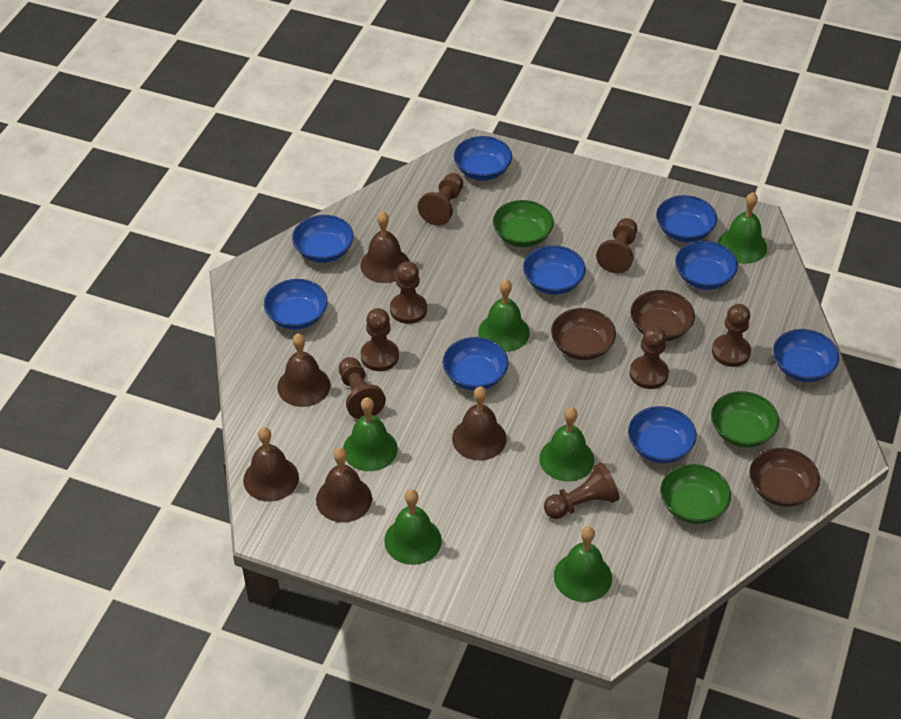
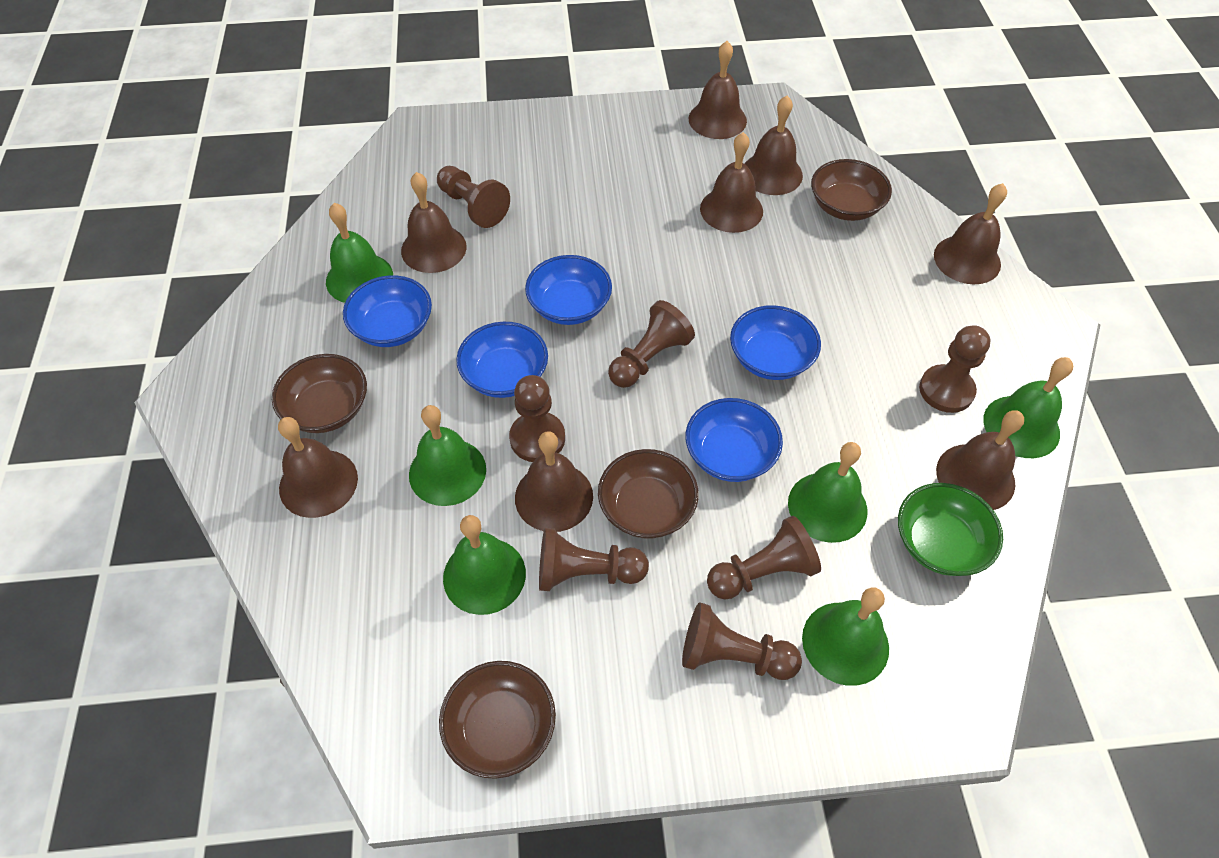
blue bowl: [264,279,328,330] [292,215,354,263] [443,337,508,391] [454,136,512,181] [523,245,586,295] [628,406,697,463] [656,195,717,242] [675,241,738,290] [773,329,839,382] = 9 -> [343,275,432,347] [456,322,548,398] [525,255,612,325] [686,398,783,482] [730,305,821,380] = 5
brown bell: [243,427,299,502] [277,334,330,407] [316,448,372,523] [360,211,410,283] [452,387,507,461] = 5 -> [278,417,358,518] [401,172,467,273] [515,432,593,532] [689,41,747,139] [700,132,763,233] [745,96,803,195] [934,183,1007,284] [936,410,1024,510] = 8
brown bowl: [551,308,616,360] [631,290,695,341] [749,448,820,507] = 3 -> [272,354,367,433] [439,661,556,779] [598,449,699,539] [811,159,892,221] = 4
brown pawn: [339,357,386,419] [361,308,399,371] [390,261,427,324] [418,173,463,226] [544,462,619,519] [596,218,637,273] [630,326,669,389] [712,304,751,367] = 8 -> [437,166,510,228] [509,375,565,462] [539,528,649,591] [608,300,695,388] [682,602,802,680] [707,516,821,600] [919,325,991,413] = 7
green bowl: [493,200,554,247] [660,464,731,524] [711,391,779,448] = 3 -> [898,483,1003,576] = 1

